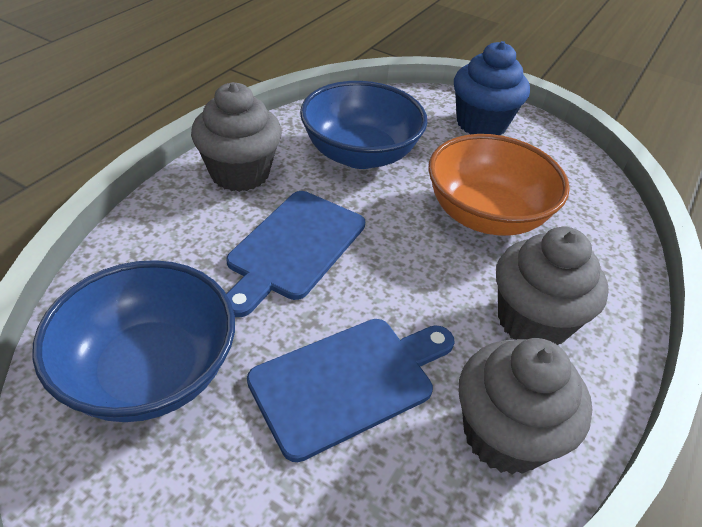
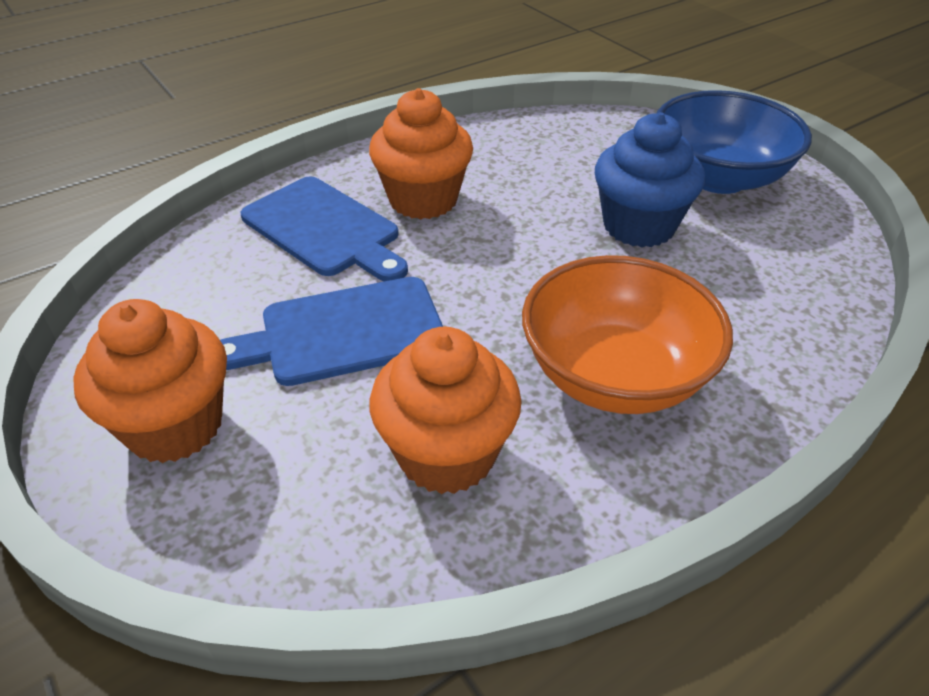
blue bowl: [32,260,235,422] [300,81,427,169] = 2 -> [657,90,812,194] = 1
grey cupcake: [191,82,282,192] [458,338,593,474] [496,227,609,345] = 3 -> none = 0
orange cupcake: none = 0 -> [73,299,227,463] [369,88,473,219] [370,327,522,494] = 3

